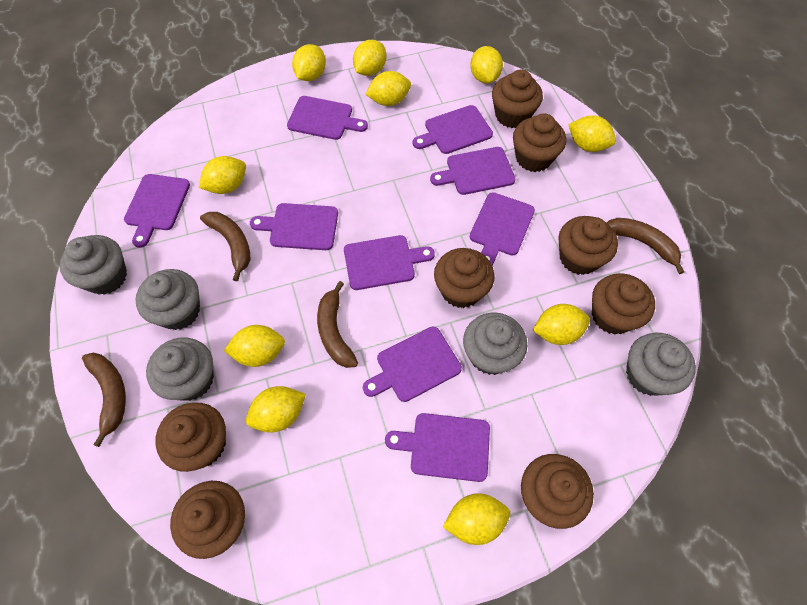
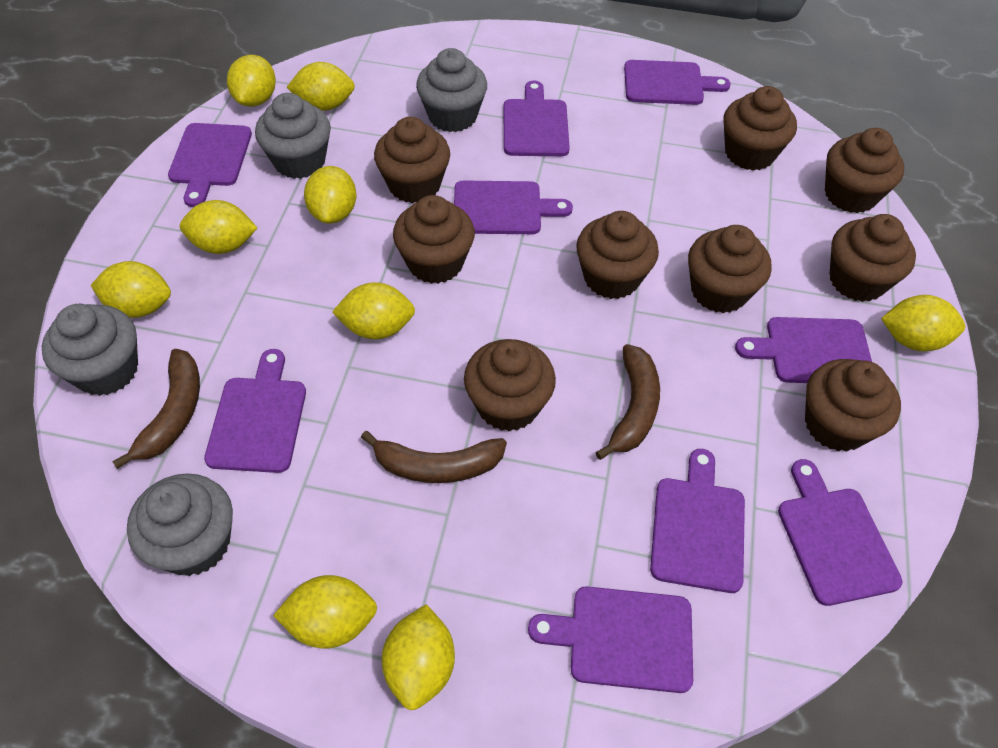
brown banana: [82,353,126,447] [200,212,250,281] [317,281,358,368] [607,218,684,274] = 4 -> [112,349,200,469] [361,431,507,483] [595,344,660,460] = 3
brown cupcake: [155,402,226,472] [170,481,245,559] [434,248,495,308] [492,70,543,128] [513,113,566,172] [521,454,594,529] [559,216,618,275] [592,273,655,335] = 8 -> [374,117,450,203] [393,195,475,284] [464,339,556,432] [576,211,659,299] [688,225,772,313] [723,86,797,171] [805,359,901,452] [825,128,904,213] [830,214,916,302] = 9
grey cupcake: [60,235,127,295] [135,269,200,330] [146,337,214,401] [463,313,527,375] [626,333,696,396] = 5 -> [42,304,138,396] [127,473,233,576] [255,93,331,179] [416,48,487,132] = 4
yellow lemon: [199,156,246,194] [224,325,285,367] [246,386,306,432] [292,44,326,81] [353,40,387,76] [366,71,411,106] [443,493,510,545] [470,46,503,83] [533,304,590,345] [568,115,616,152] = 10 -> [90,261,171,318] [180,200,257,254] [227,55,276,107] [273,575,377,648] [287,62,355,111] [304,166,357,224] [332,282,415,340] [382,604,455,710] [881,295,965,351] = 9

